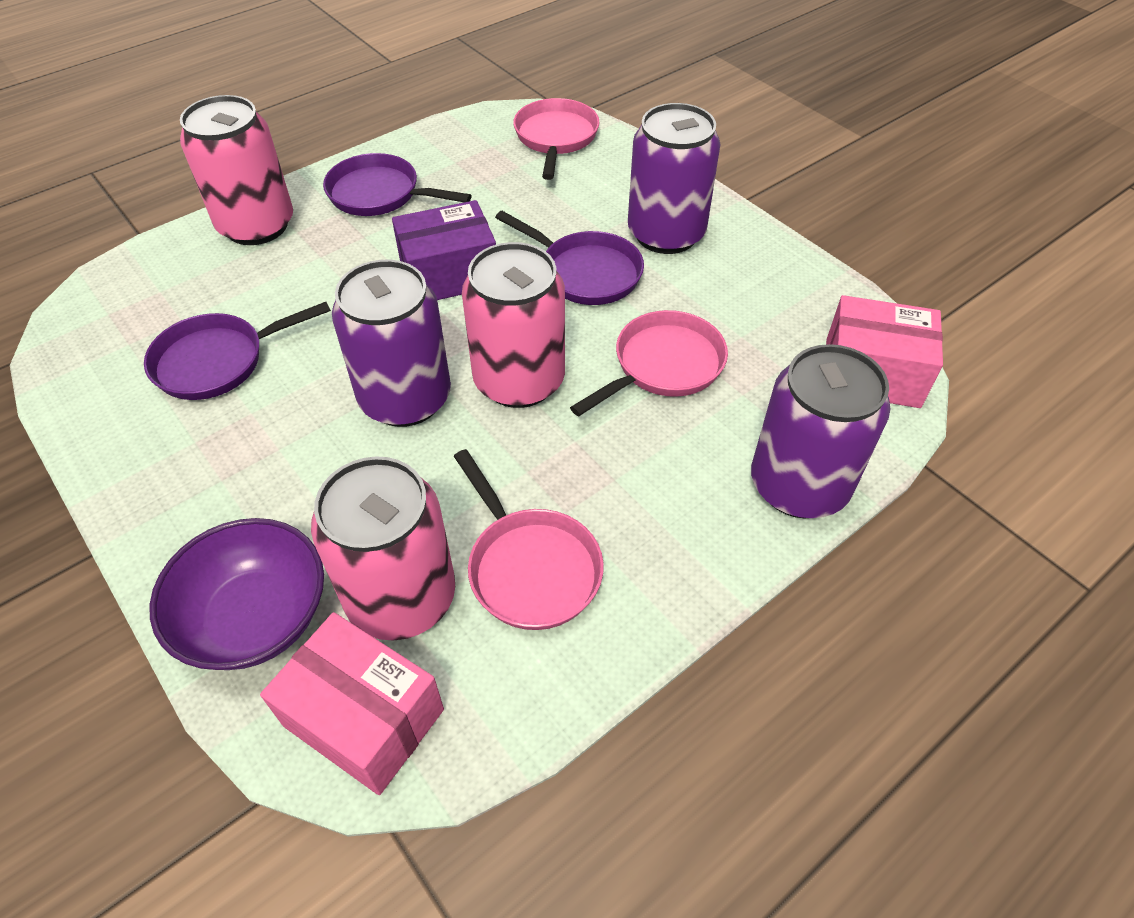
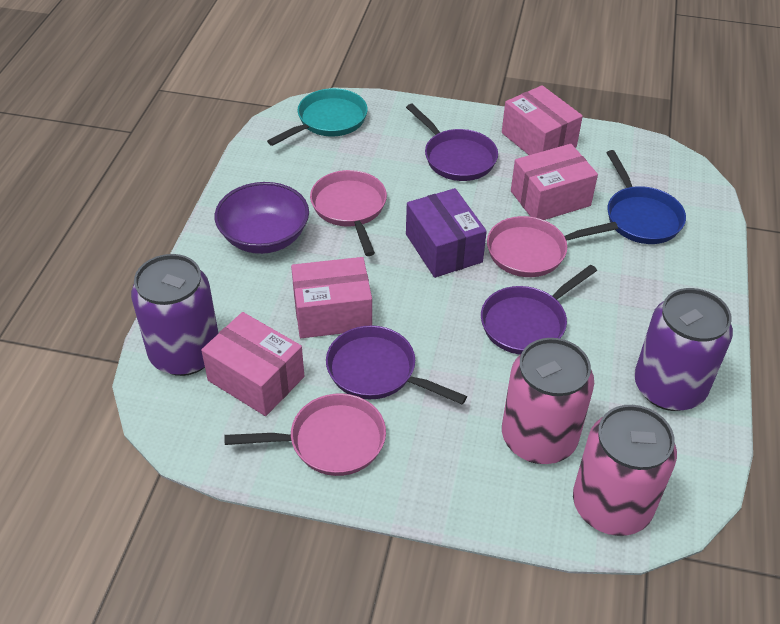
blue pan: none = 0 -> [606,150,686,244] = 1
pink box: [260,612,444,795] [826,295,943,408] = 2 -> [201,312,304,416] [291,257,372,338] [502,85,583,155] [511,144,598,220] = 4
pink can: [180,95,293,245] [311,456,455,641] [462,242,565,408] = 3 -> [502,338,594,464] [573,405,677,536] = 2
purple can: [332,260,451,427] [628,103,720,254] [751,344,890,518] = 3 -> [131,254,219,376] [634,288,733,411] = 2
turquoise pan: none = 0 -> [267,88,368,146] = 1

